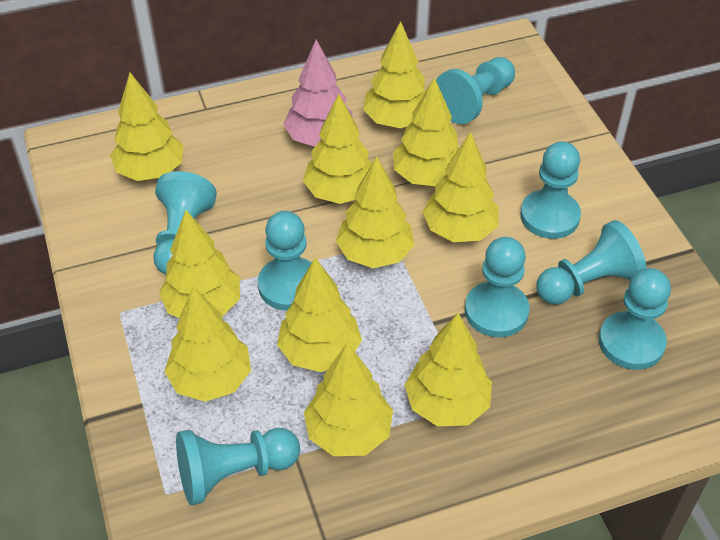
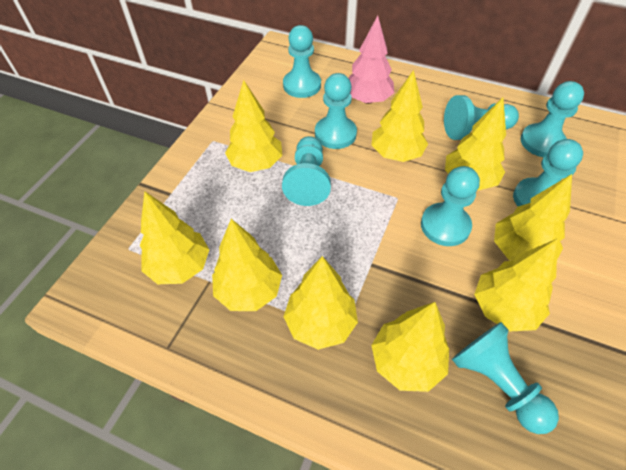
yellow tree: [110,73,184,181] [159,210,240,318] [164,286,251,402] [277,257,362,372] [303,94,373,204] [304,342,393,456] [336,156,414,268] [363,21,426,128] [393,77,459,186] [405,313,492,426] [423,132,499,242] = 11 -> [140,191,210,284] [212,219,282,311] [225,80,282,172] [284,256,358,350] [371,70,428,162] [371,302,449,392] [445,97,506,190] [474,238,558,331] [494,174,572,261] = 9

